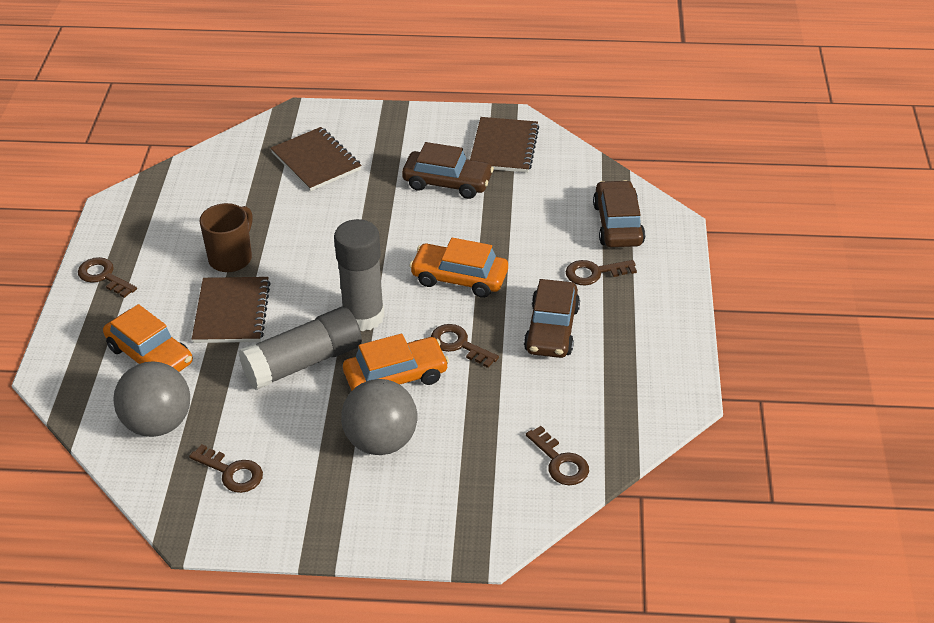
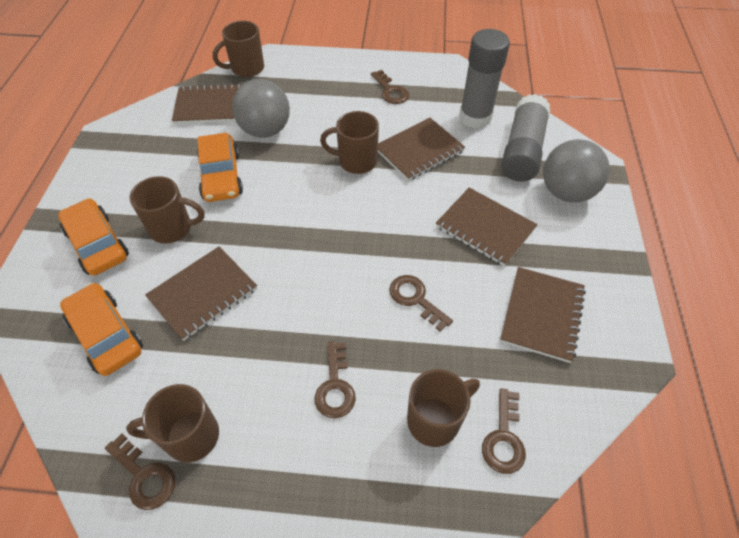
brown car: [402,142,494,199] [524,279,580,358] [593,180,645,247] = 3 -> none = 0
brown mug: [199,203,253,272] = 1 -> [126,384,219,463] [130,176,205,244] [213,21,264,77] [320,111,379,174] [407,369,480,447] = 5
brown notebook: [192,277,271,343] [271,127,362,191] [470,117,539,173] = 3 -> [145,247,257,341] [172,83,241,124] [378,118,465,181] [436,188,537,267] [500,267,586,363] = 5

